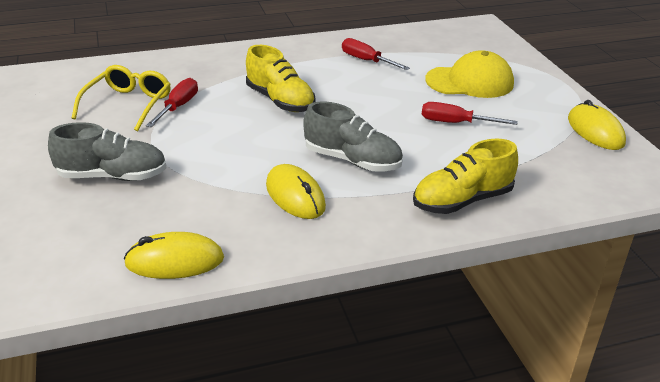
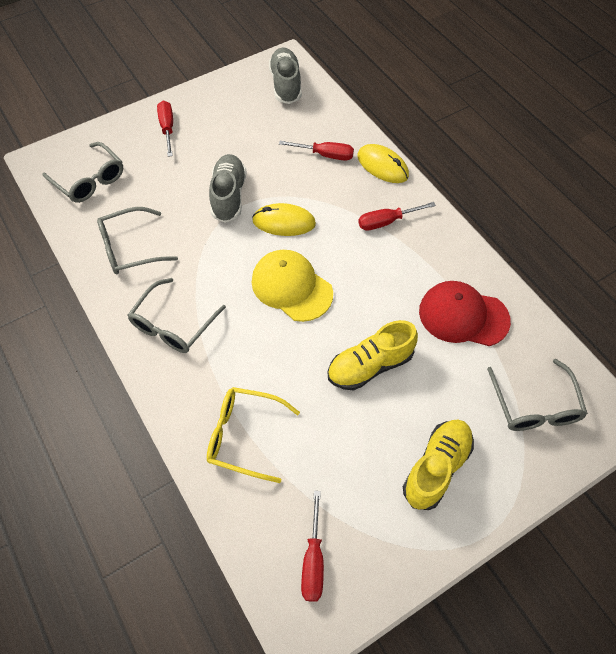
grey glasses: none = 0 -> [42,142,123,203] [97,207,178,275] [128,278,226,353] [487,359,588,431] = 4
red cap: none = 0 -> [419,281,511,346] = 1
red screwdriver: [146,78,198,127] [342,38,410,70] [422,102,518,125] = 3 -> [157,101,173,157] [279,141,354,160] [301,491,324,602] [358,202,436,231] = 4
yellow mouse: [124,232,224,279] [266,164,326,219] [568,100,626,150] = 3 -> [252,203,316,236] [357,144,409,183] = 2

